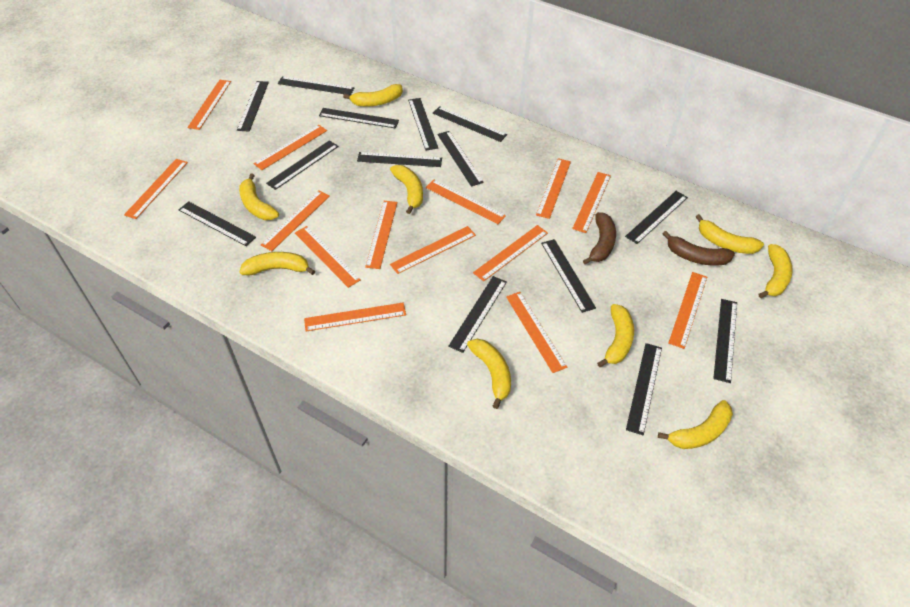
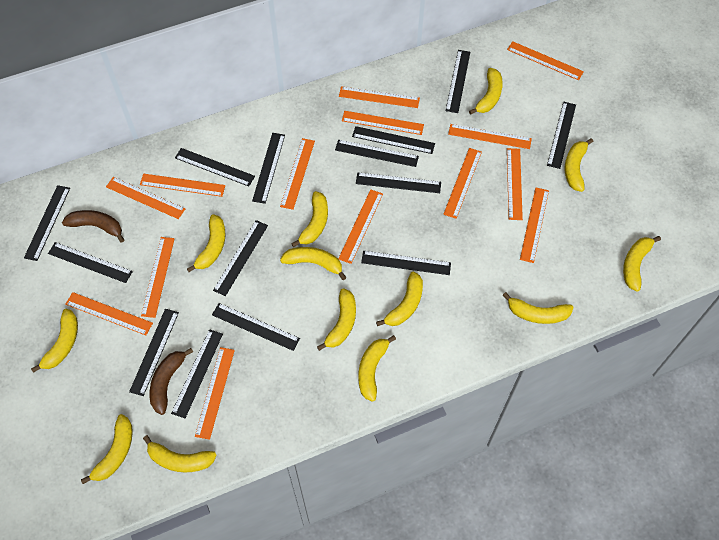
yellow banana: [239,174,279,220] [239,252,315,275] [343,84,403,107] [390,165,423,214] [467,339,511,409] [597,304,634,367] [658,400,733,449] [696,214,764,254] [759,244,793,298] = 9 -> [31,309,78,373] [81,414,133,484] [143,435,217,472] [187,214,225,272] [280,247,347,280] [291,191,328,247] [317,288,356,351] [358,335,396,402] [376,272,423,326] [469,68,503,115] [503,292,574,324] [565,138,593,192] [623,236,661,292] = 13

